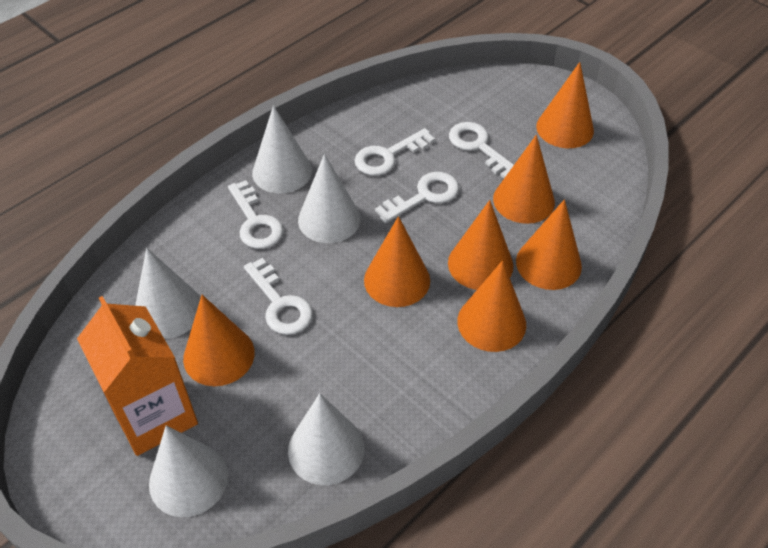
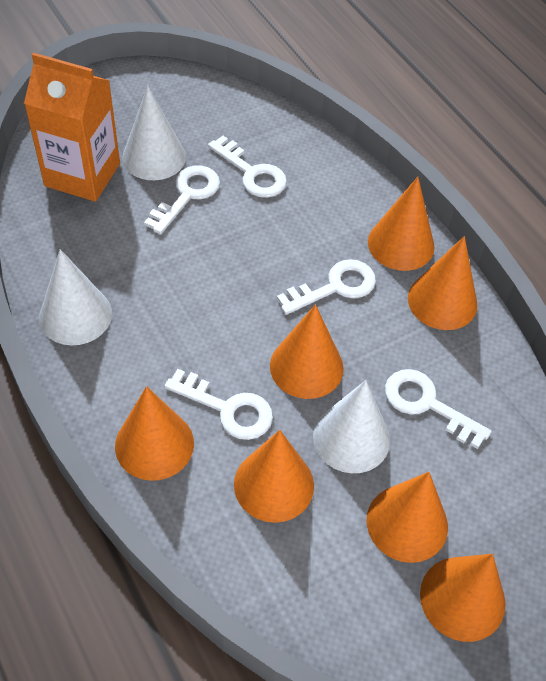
white cone: [135,248,200,339] [149,426,228,517] [252,105,312,194] [288,393,364,485] [298,154,361,243] = 5 -> [39,249,112,345] [122,86,186,180] [313,380,390,473] = 3

